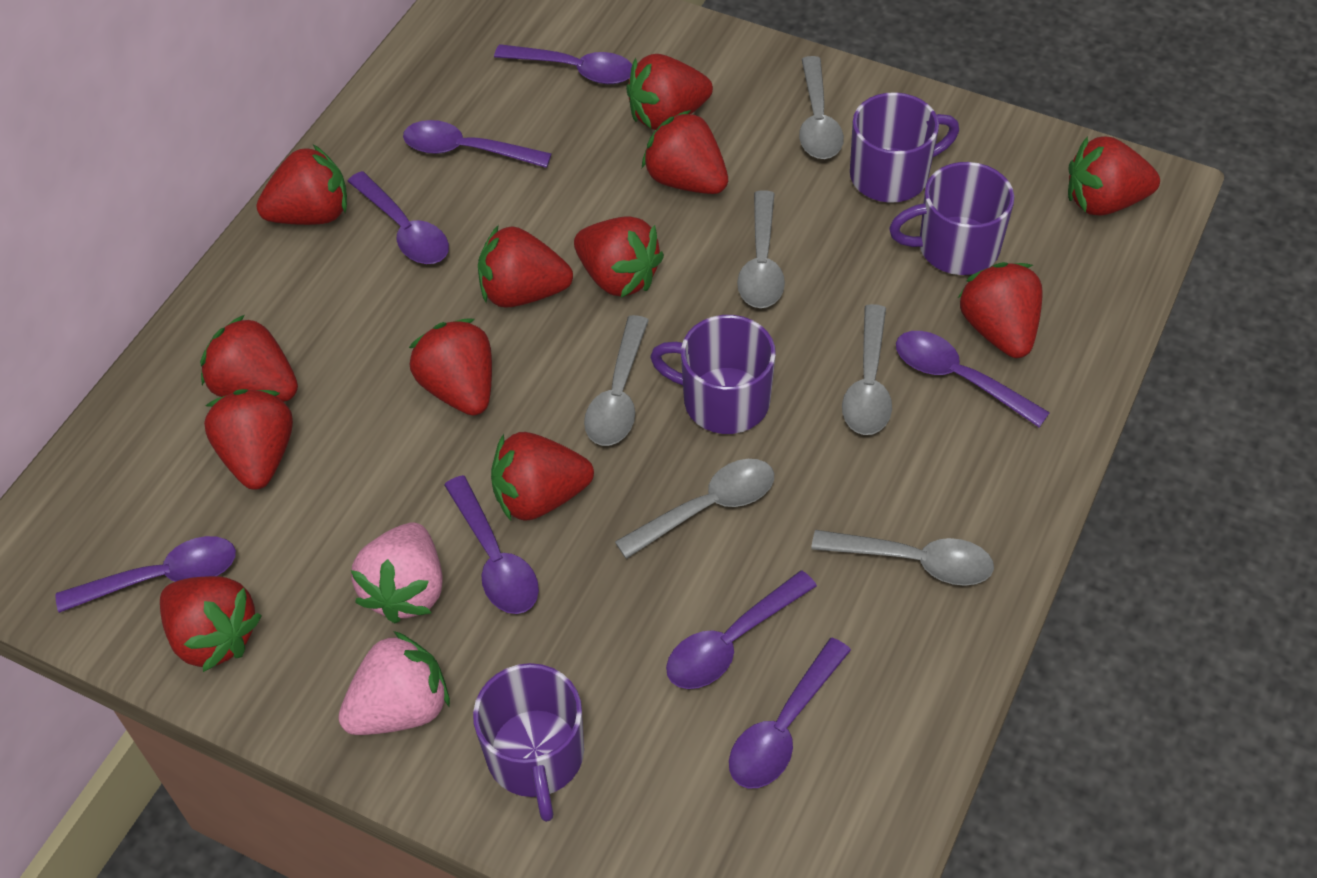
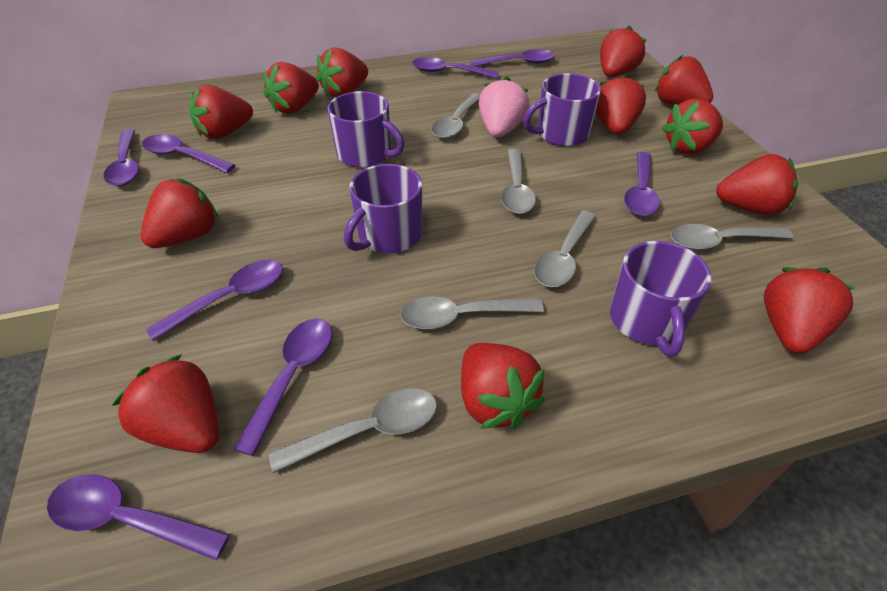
pink strawberry: [338,631,450,735] [351,523,443,623] = 2 -> [479,77,530,137] = 1

